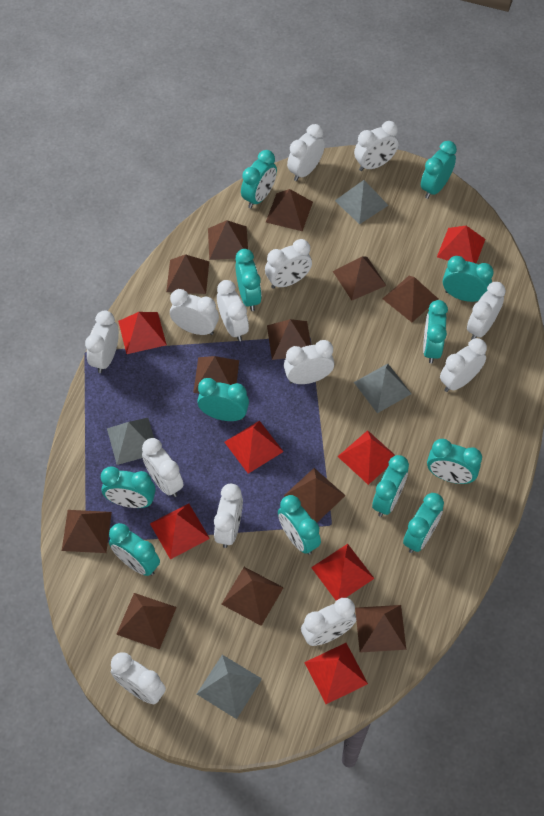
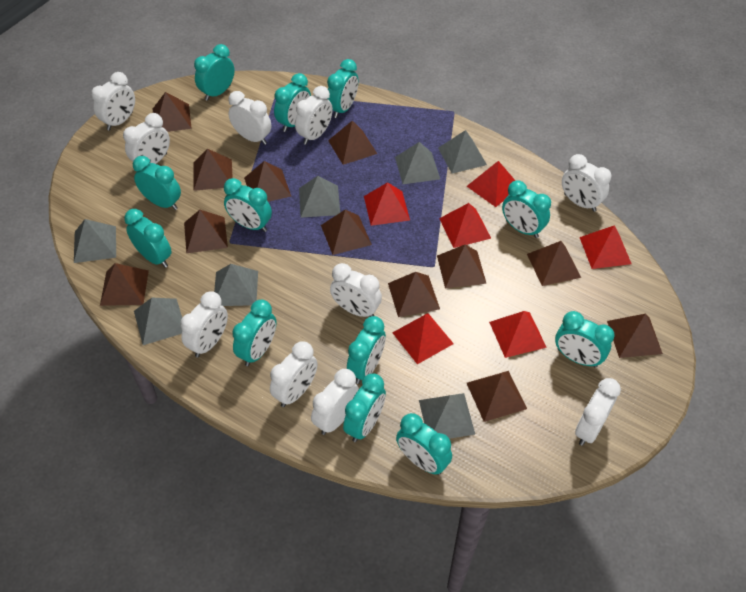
grey pyramid: [107,418,154,465] [197,655,262,719] [335,180,388,225] [354,364,412,413] = 4 -> [74,219,116,263] [134,297,182,345] [214,264,258,306] [299,176,340,218] [395,142,440,184] [419,393,475,439] [438,130,487,174] = 7
red pyramid: [118,312,167,354] [150,503,210,560] [224,421,284,474] [304,643,368,704] [311,544,375,601] [337,430,395,485] [437,226,485,263] = 7 -> [364,182,410,226] [392,313,454,364] [439,203,492,248] [467,161,516,207] [489,311,547,358] [580,225,632,269] = 6
white clock: [85,310,119,373] [111,652,166,704] [142,438,184,497] [170,289,219,335] [214,484,243,548] [217,280,249,341] [265,239,312,289] [284,340,334,384] [287,124,325,181] [301,598,356,646] [354,121,398,171] [440,338,487,392] [467,282,506,340] = 13 -> [91,72,135,131] [123,113,170,164] [180,291,228,357] [228,91,271,145] [270,341,318,407] [295,86,333,145] [311,369,359,435] [330,263,382,317] [562,154,611,212] [575,378,621,446] = 10

